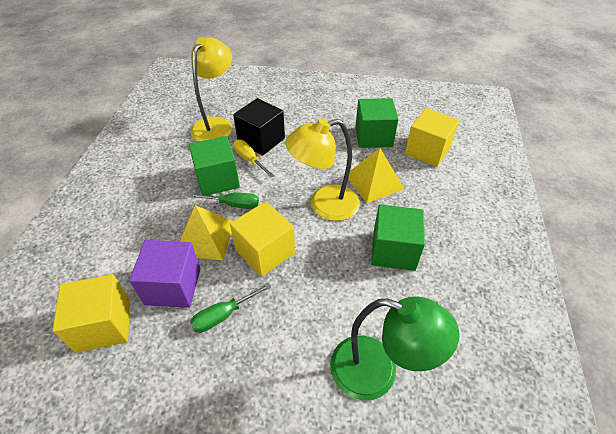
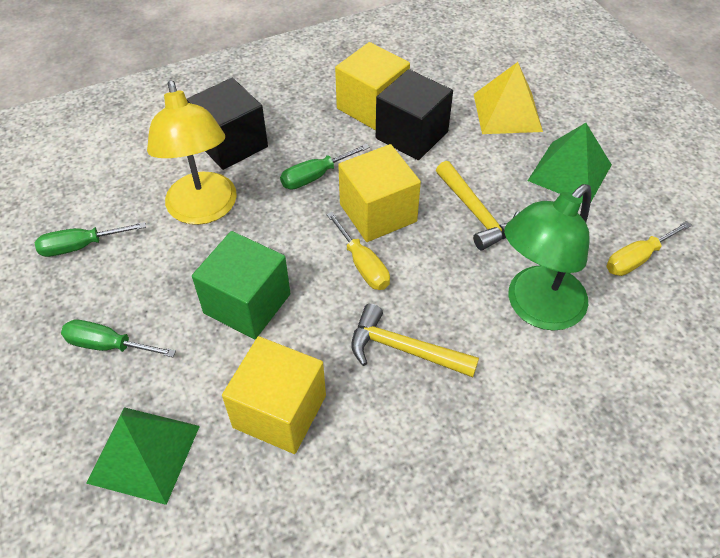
black cube: [233,98,285,156] = 1 -> [187,78,268,170] [376,69,453,160] = 2
green cube: [189,136,240,195] [355,98,399,148] [371,205,425,271] = 3 -> [192,231,291,339] = 1
green pyramid: none = 0 -> [86,407,200,505] [528,123,612,203] = 2
green screwdriver: [189,192,259,209] [190,283,271,333] = 2 -> [35,222,146,257] [61,320,176,357] [280,144,370,190] = 3
purple cube: [129,240,201,308] = 1 -> none = 0
yellow hammer: none = 0 -> [351,304,479,377] [436,161,519,250] = 2
yellow lamp: [191,37,232,142] [285,118,360,221] = 2 -> [147,80,237,225] = 1
yellow pyramid: [180,205,233,260] [348,148,404,203] = 2 -> [474,62,543,134] = 1
yellow screwdriver: [233,139,274,177] = 1 -> [326,212,390,290] [606,221,692,276] = 2

